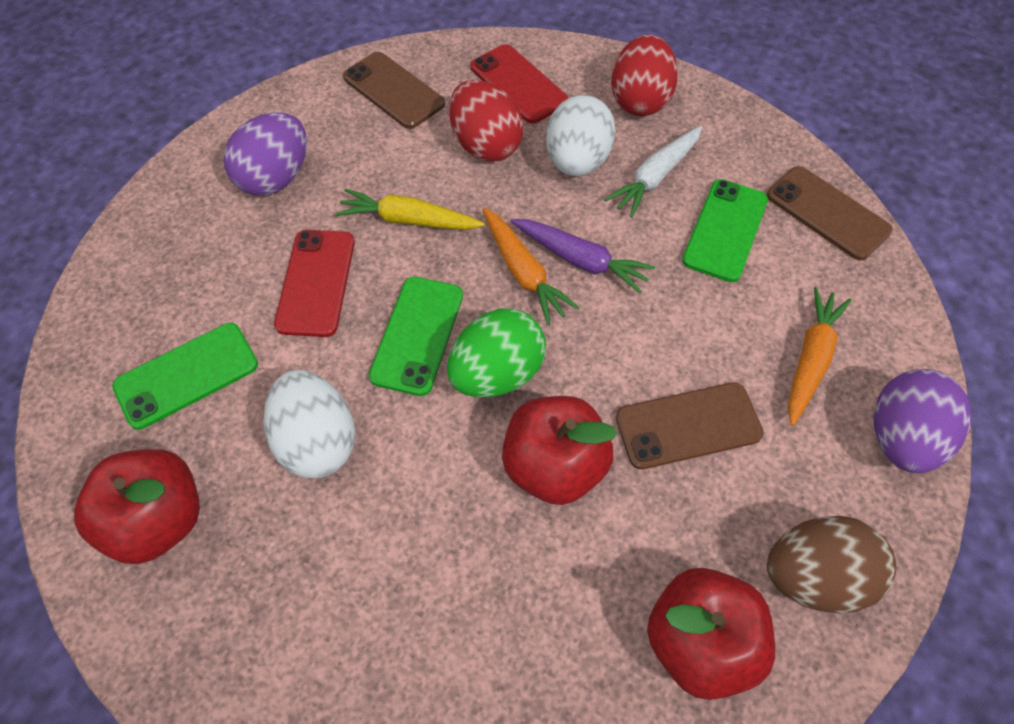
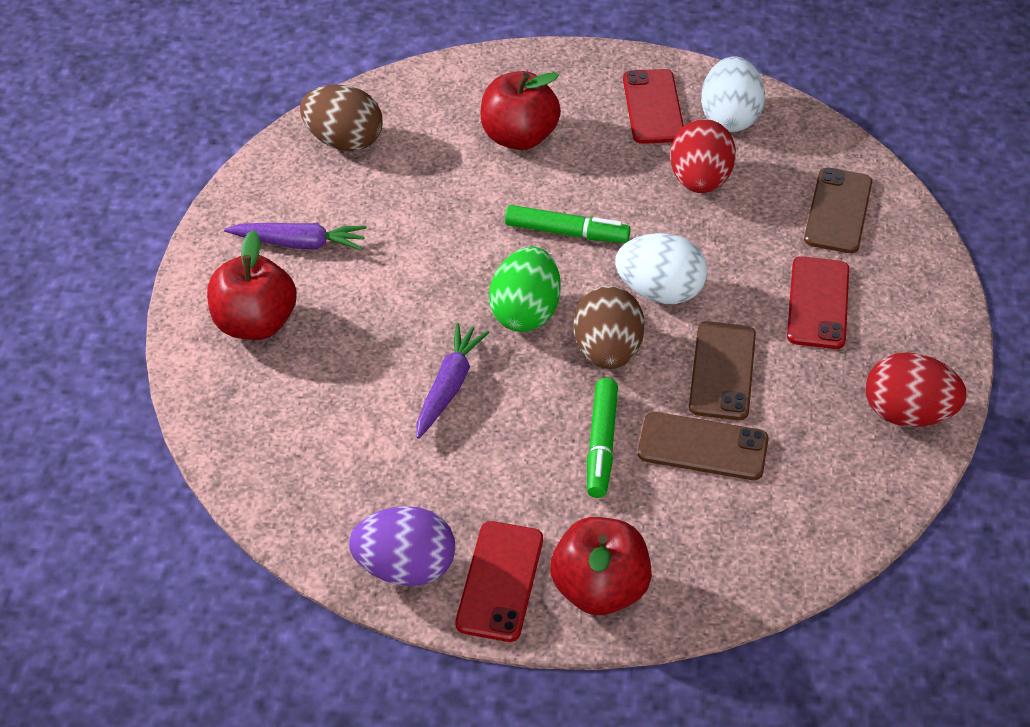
brown egg: [767,516,896,614] = 1 -> [300,85,383,151] [573,286,645,369] = 2
green marker: none = 0 -> [505,205,631,243] [587,378,618,498] = 2
green phone: [112,323,258,430] [369,277,463,396] [682,179,768,282] = 3 -> none = 0
orange carrot: [482,208,579,325] [788,287,852,426] = 2 -> none = 0
purple carrot: [511,219,655,294] = 1 -> [224,223,367,250] [416,323,489,439] = 2
purple egg: [224,112,307,196] [874,369,972,473] = 2 -> [349,506,455,586] = 1
red phone: [274,230,355,337] [470,44,568,124] = 2 -> [455,521,543,642] [623,69,684,144] [787,256,849,349] = 3
white carrot: [604,126,702,217] = 1 -> none = 0
yellow carrot: [335,189,485,230] = 1 -> none = 0

